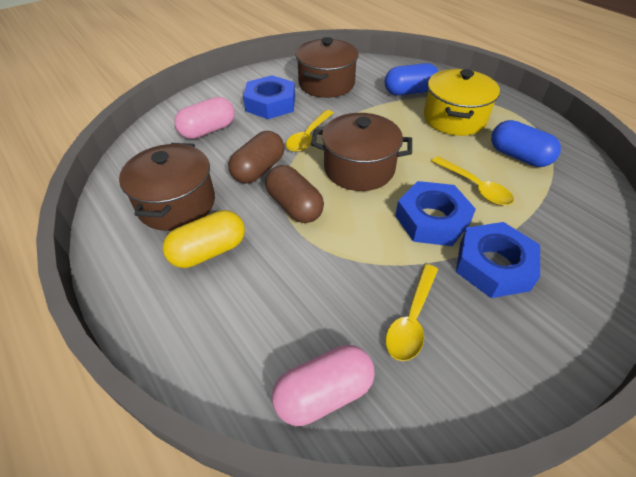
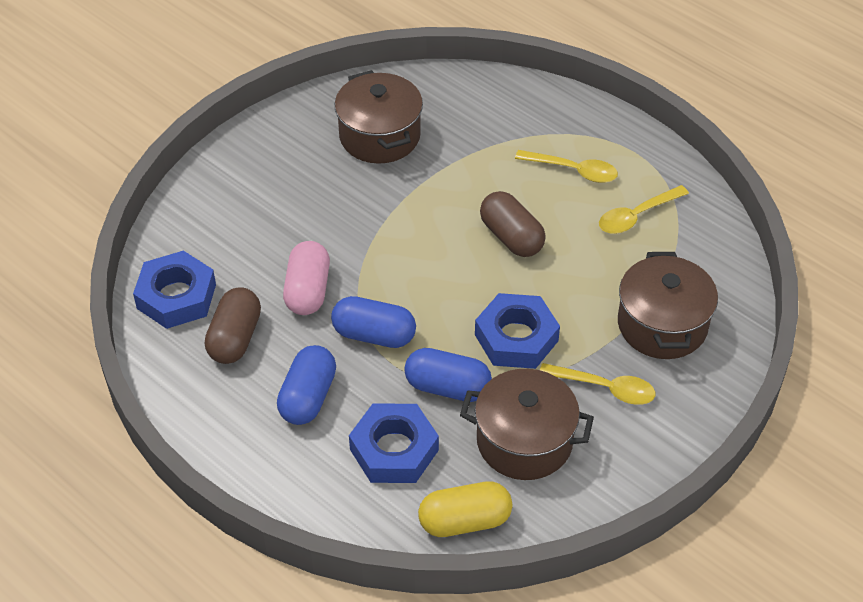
blue capsule: [385,63,438,95] [491,120,561,167] = 2 -> [277,345,336,425] [331,296,416,348] [404,348,492,402] = 3
pink capsule: [175,97,235,139] [272,345,375,426] = 2 -> [283,241,330,315] = 1
yellow pot: [424,69,500,136] = 1 -> none = 0

